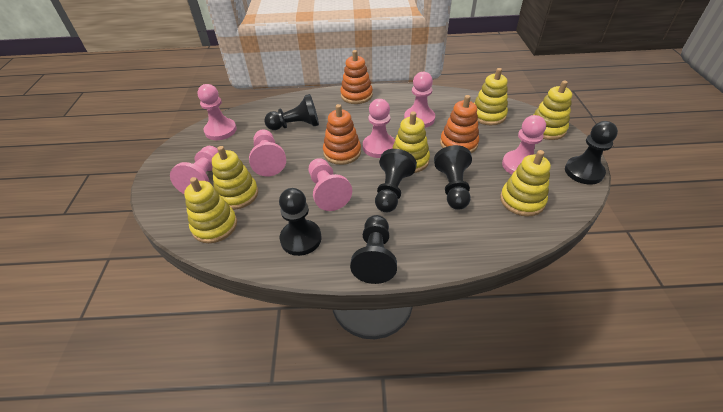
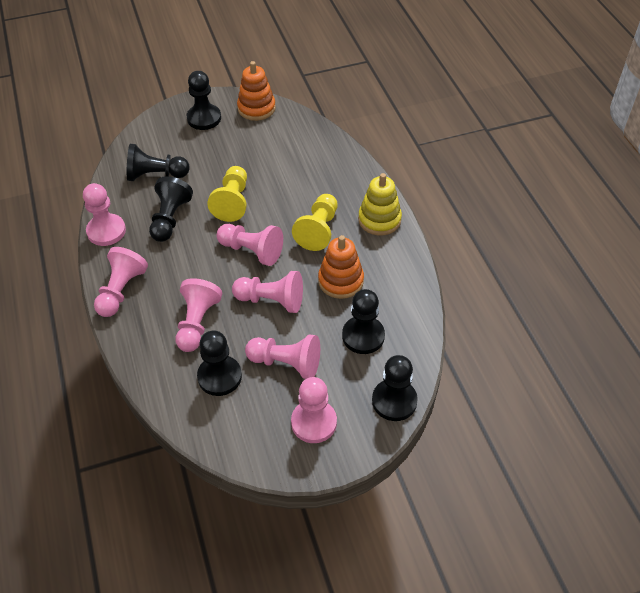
orange stacking toy: [323,104,361,165] [340,50,373,104] [440,95,479,153] = 3 -> [237,61,276,121] [318,235,364,299] = 2
yellow pawn: none = 0 -> [207,166,247,222] [292,194,338,251] = 2
yellow stacking toy: [184,177,237,243] [212,146,258,210] [392,111,430,173] [474,68,508,125] [500,150,551,216] [533,81,572,140] = 6 -> [358,173,402,236] = 1

